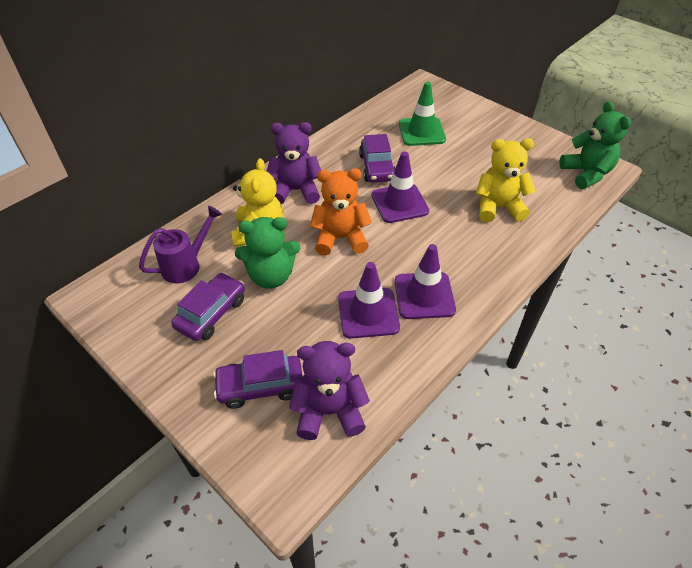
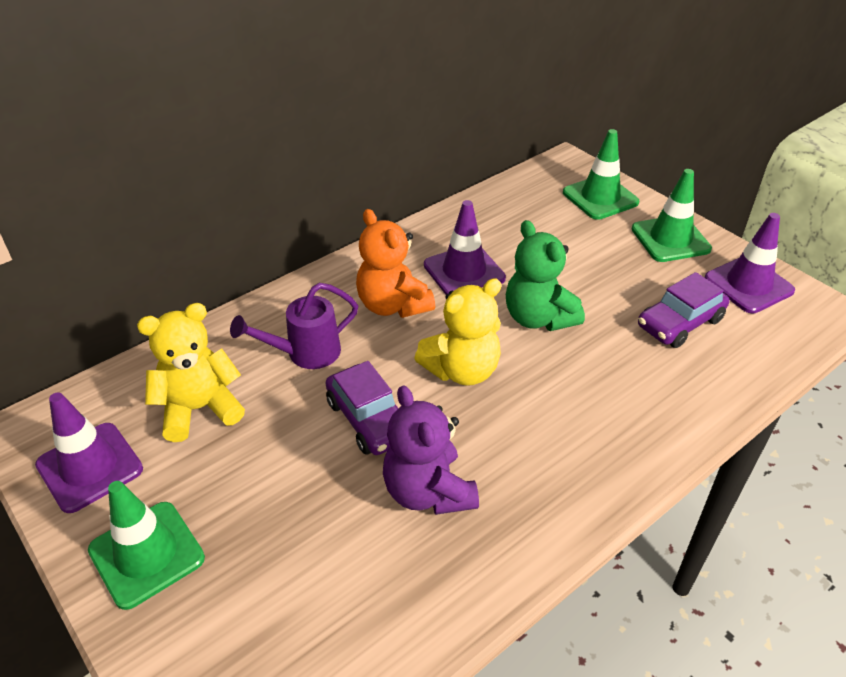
green teddy bear: [235,217,300,289] [559,101,631,189] = 2 -> [506,220,585,331] = 1
green traffic cone: [399,82,446,146] = 1 -> [88,481,205,610] [563,129,639,220] [632,169,712,262] = 3
purple car: [171,272,245,341] [213,350,303,409] [359,134,395,183] = 3 -> [326,361,398,455] [638,272,730,348] = 2
purple teddy bear: [266,122,321,204] [289,341,370,440] = 2 -> [383,385,479,515] = 1

